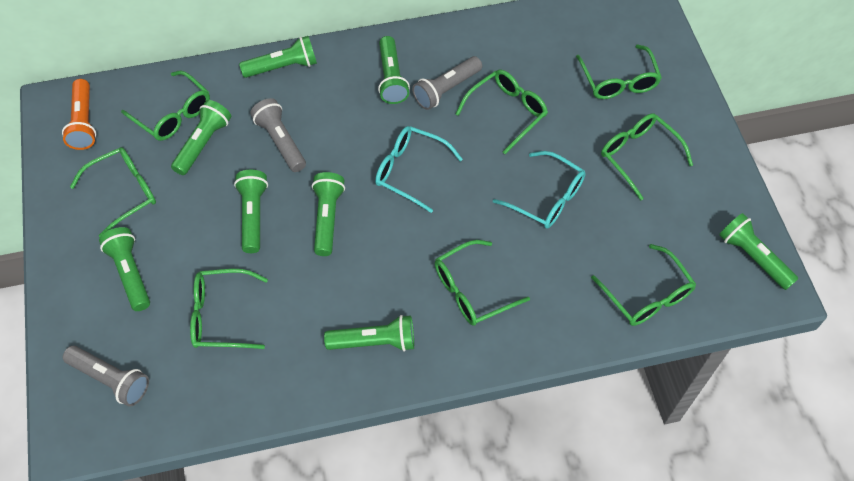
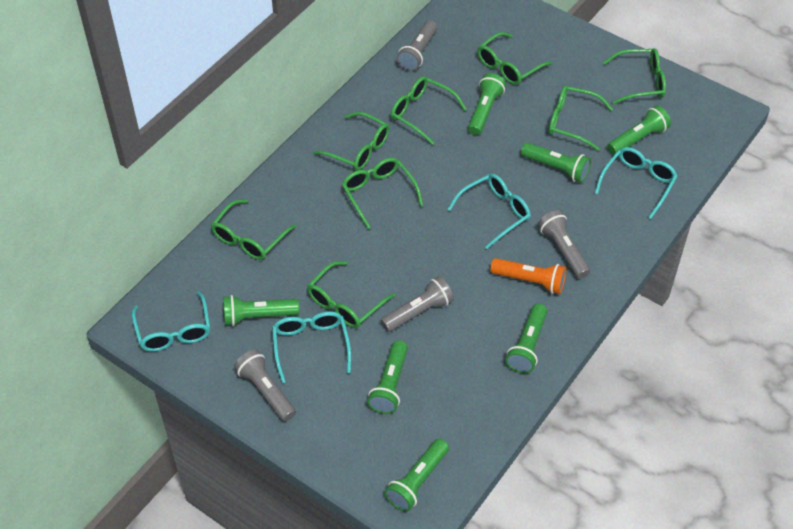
green flashlight: [99,227,150,311] [171,100,231,175] [234,170,268,253] [239,36,317,78] [312,172,345,256] [324,315,414,351] [378,36,410,104] [719,213,798,290] = 8 -> [223,295,299,326] [368,340,408,414] [384,438,449,512] [468,73,506,135] [506,304,547,373] [521,143,591,183] [607,105,671,155] = 7
grey flashlight: [63,346,149,407] [250,98,306,172] [412,56,482,110] = 3 -> [234,349,296,422] [381,276,454,332] [397,20,437,71] [538,210,590,279] = 4
turquoise glasses: [375,126,463,213] [493,151,586,229] = 2 -> [132,291,210,352] [272,311,351,383] [448,174,531,249] [595,147,678,219] = 4

